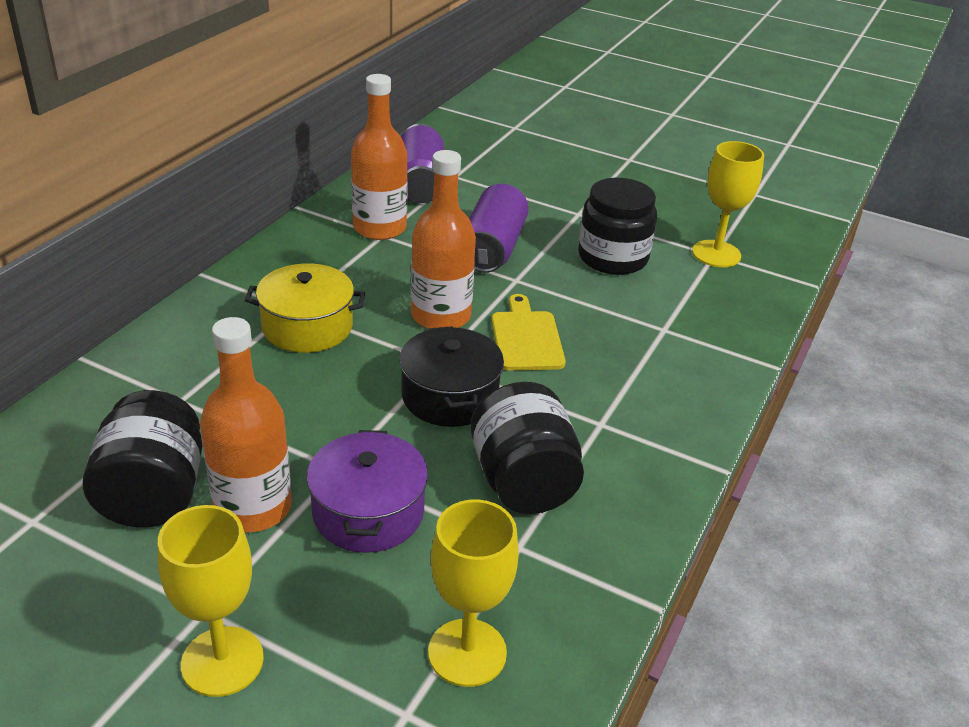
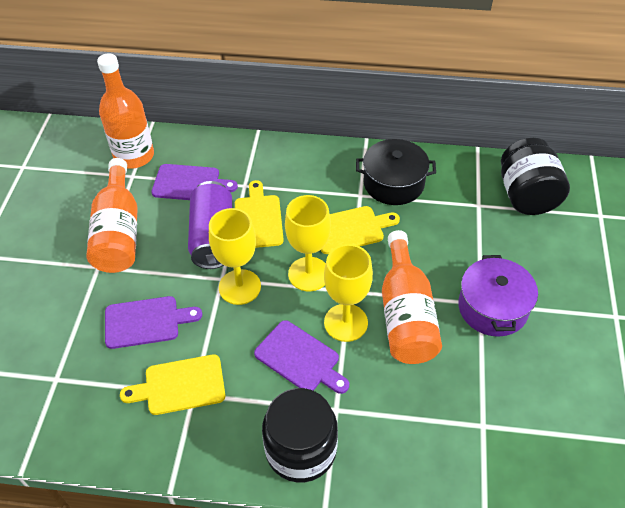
black jar: [83,390,202,528] [470,382,584,514] [578,178,657,275] = 3 -> [262,388,338,483] [501,138,570,215] = 2
purple can: [401,123,444,203] [469,184,529,273] = 2 -> [188,181,232,269] = 1
purple cutting board: none = 0 -> [105,296,202,349] [151,164,238,200] [254,320,349,394] = 3
yellow cutting board: [491,294,566,371] = 1 -> [120,354,225,415] [235,180,284,248] [321,206,400,254] = 3
yellow pot: [245,264,365,353] = 1 -> none = 0

